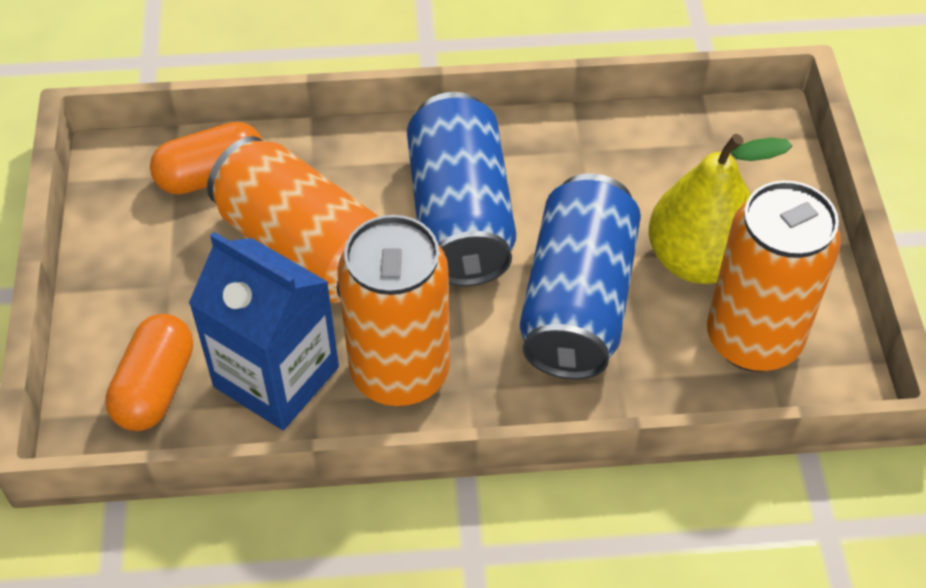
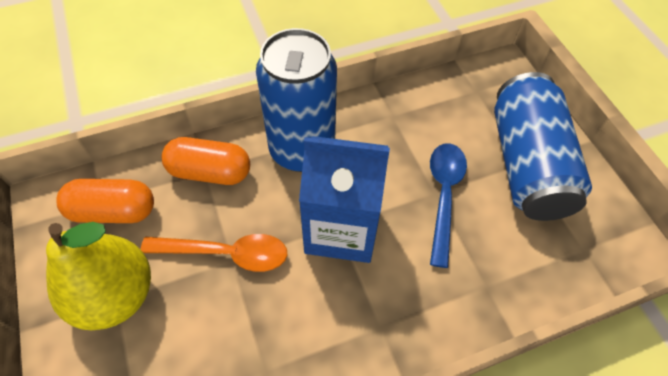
blue spoon: none = 0 -> [430,143,467,268] = 1
orange can: [207,136,379,303] [337,215,450,406] [707,181,841,372] = 3 -> none = 0
orange spoon: none = 0 -> [140,234,287,272] = 1

